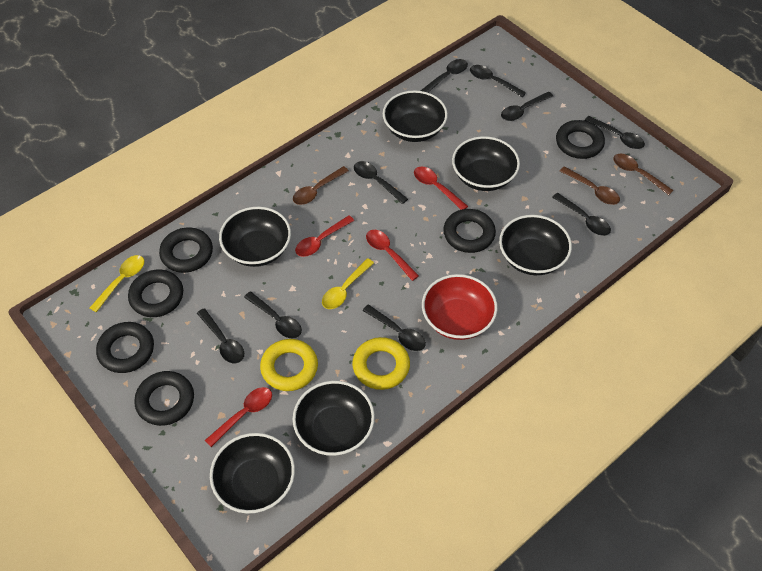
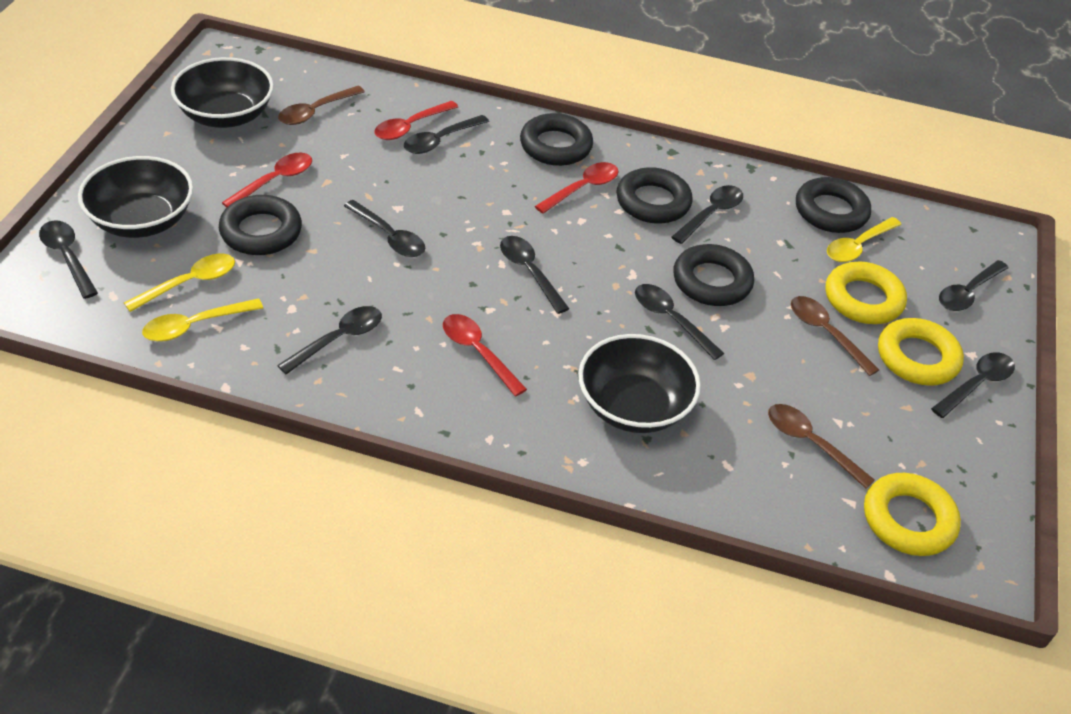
black bowl: [210,433,295,514] [219,207,291,267] [292,381,375,456] [383,90,448,142] [452,136,520,191] [499,215,572,275] = 6 -> [78,156,193,238] [171,57,274,128] [578,334,701,433] = 3
black ring: [96,322,154,373] [128,269,183,317] [134,371,194,426] [159,228,213,273] [443,209,496,253] [556,120,605,159] = 6 -> [219,195,302,255] [520,113,593,166] [616,167,693,224] [673,244,754,306] [796,177,871,233] = 5
red bowl: [422,274,497,340] = 1 -> none = 0
yellow ring: [260,339,318,391] [352,337,410,390] = 2 -> [825,262,907,324] [864,473,961,556] [878,318,964,386] = 3
yellow spoon: [90,255,144,312] [322,258,374,309] = 2 -> [124,253,235,312] [142,298,263,342] [827,217,902,262] = 3

